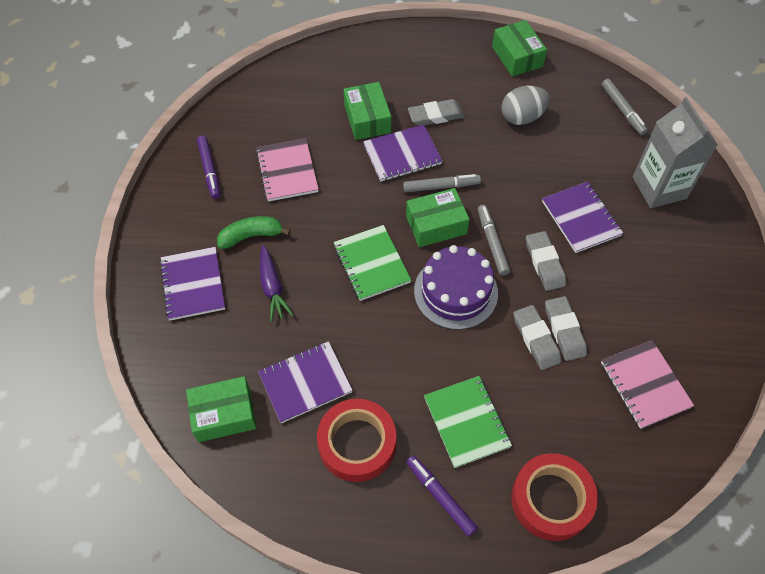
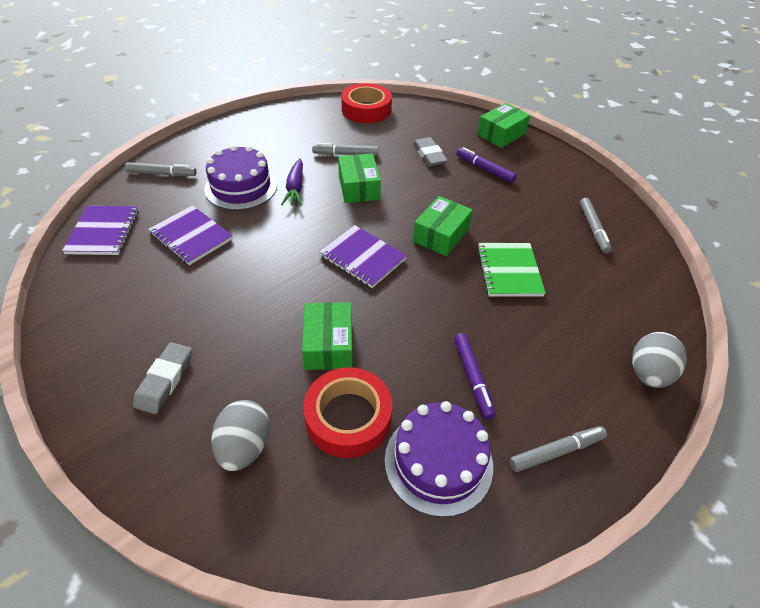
green banana: [217,216,291,249] = 1 -> none = 0
green notebook: [334,225,411,301] [424,376,512,468] = 2 -> [477,243,546,297] = 1
grey carton: [633,97,718,208] = 1 -> none = 0
grey egg: [502,86,550,125] = 1 -> [211,400,270,471] [632,332,687,388] = 2
grey eraser: [408,99,465,126] [513,305,562,370] [526,231,566,291] [545,296,587,361] = 4 -> [133,342,192,414] [413,137,448,166] = 2
grey marker: [403,174,481,192] [478,205,510,276] [602,79,648,135] = 3 -> [125,162,197,176] [312,143,379,156] [509,426,607,472] [580,198,612,254] = 4
pink notebook: [256,138,319,202] [601,340,694,429] = 2 -> none = 0
purple cake: [414,245,498,330] = 1 -> [205,145,277,210] [385,401,493,517] = 2
purple notebook: [160,247,225,321] [258,341,353,423] [363,124,442,182] [542,182,623,253] = 4 -> [62,206,139,255] [148,205,233,265] [319,225,407,288] = 3

